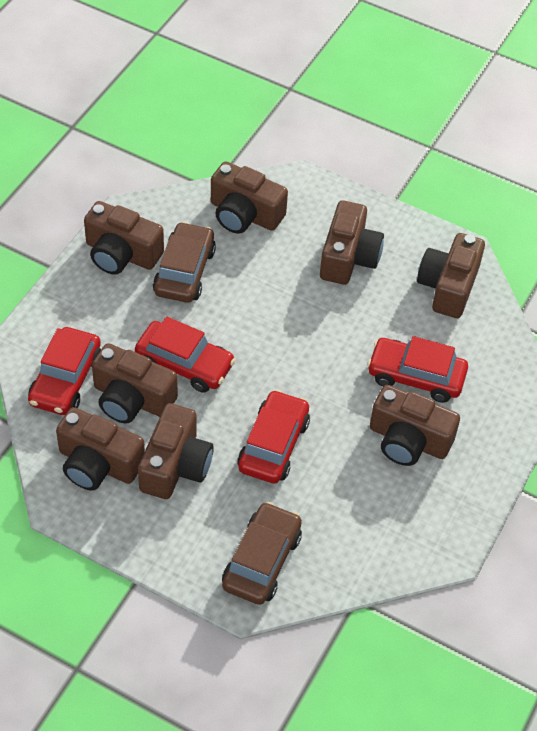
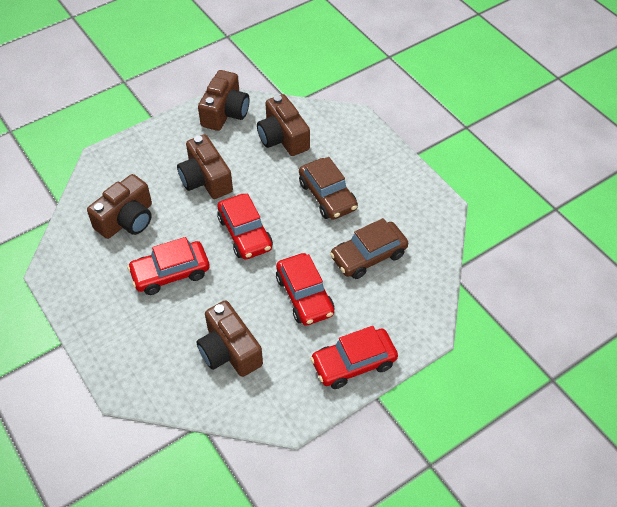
brown camera: [56,407,145,490] [84,201,164,275] [92,343,178,423] [138,403,214,499] [211,161,288,234] [320,200,384,285] [370,385,460,466] [417,233,485,318] = 8 -> [87,174,152,239] [177,134,233,199] [197,300,263,377] [198,70,250,131] [257,94,310,156] = 5

